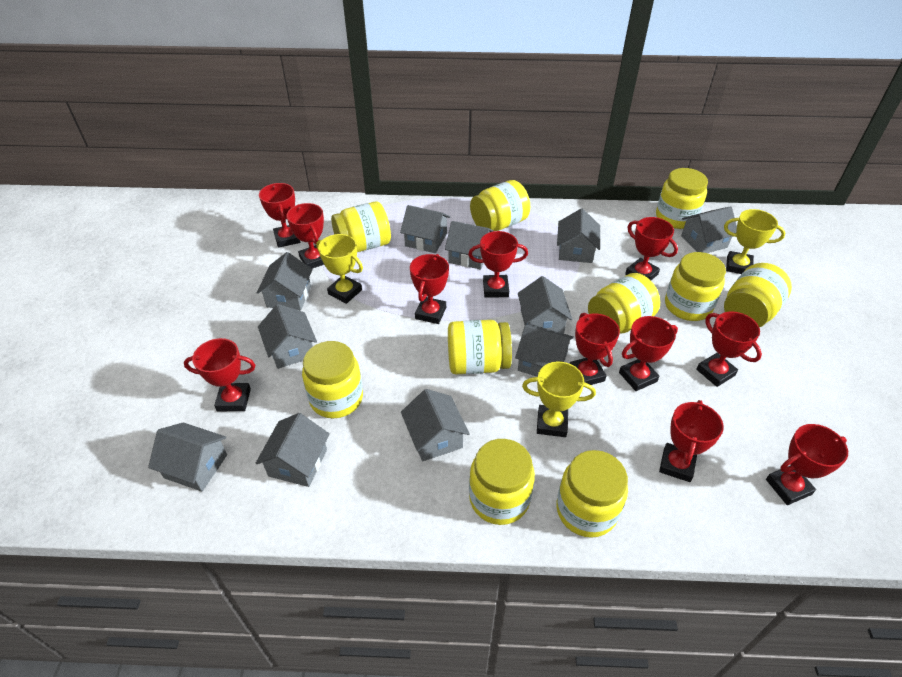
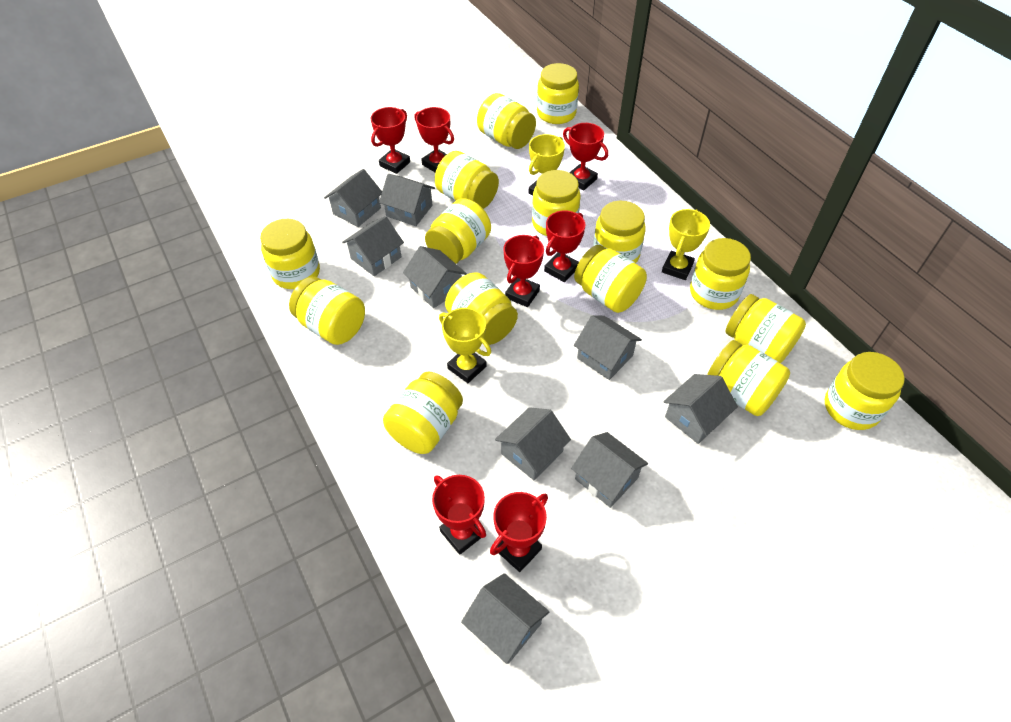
grey house: [148,423,227,492] [256,413,330,487] [257,252,313,310] [258,304,317,369] [400,205,450,253] [401,389,470,461] [445,221,493,270] [515,324,574,377] [518,276,572,334] [557,208,600,263] [681,206,737,253] = 11 -> [324,169,382,227] [342,216,404,276] [379,174,435,226] [403,246,467,308] [461,573,549,664] [495,407,571,480] [571,432,648,508] [574,315,642,380] [663,374,738,444] = 9
red trophy: [184,338,255,411] [259,183,300,248] [287,203,324,269] [410,254,449,324] [468,231,528,298] [570,313,620,385] [619,316,678,391] [625,217,678,280] [659,400,724,482] [696,312,762,387] [766,424,848,505] = 11 -> [371,107,410,174] [415,107,454,173] [432,475,486,555] [490,492,548,572] [503,235,544,307] [544,210,585,282] [563,123,608,190] = 7
yellow jar: [302,341,363,418] [331,201,391,252] [448,320,512,374] [469,439,535,525] [470,180,530,231] [556,450,628,538] [588,273,660,334] [656,168,708,229] [665,252,726,321] [724,263,792,327] = 10 -> [260,219,320,289] [289,277,365,345] [383,372,463,454] [425,198,491,264] [435,151,499,209] [445,272,518,345] [477,93,536,149] [532,170,581,236] [537,63,579,124] [574,245,647,313] [593,201,646,263] [690,238,751,310] [707,340,790,416] [725,294,806,363] [825,352,905,430] = 15

